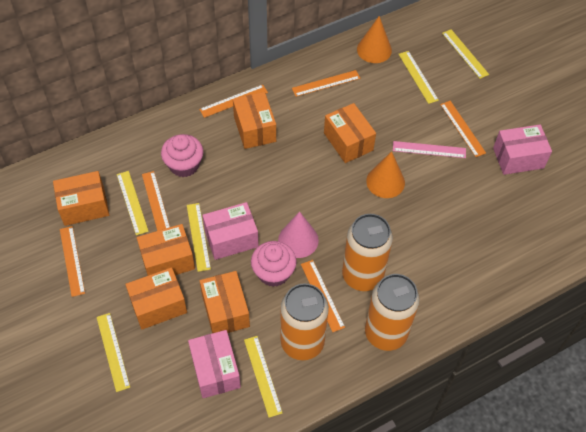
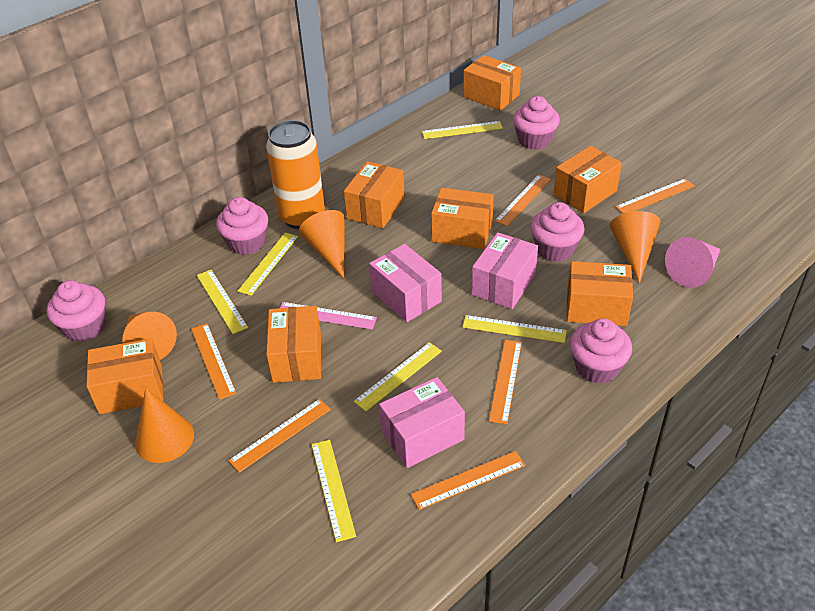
orange box: [53,171,109,226] [125,267,187,330] [137,224,195,276] [200,271,250,333] [233,92,276,149] [324,103,376,163] = 6 -> [86,338,163,414] [266,306,321,383] [344,161,405,228] [431,188,494,249] [463,55,521,111] [553,146,622,213] [567,261,633,326] = 7
orange can: [280,283,329,360] [342,214,393,291] [365,274,420,351] = 3 -> [266,120,325,229] = 1
orange cone: [357,16,392,63] [366,151,405,198] = 2 -> [122,312,177,360] [135,388,194,463] [299,210,344,279] [610,211,660,284] = 4
pink cupcake: [161,134,203,177] [251,241,297,287] = 2 -> [47,280,105,342] [216,197,268,255] [513,96,560,150] [530,202,585,262] [570,318,632,384] = 5

